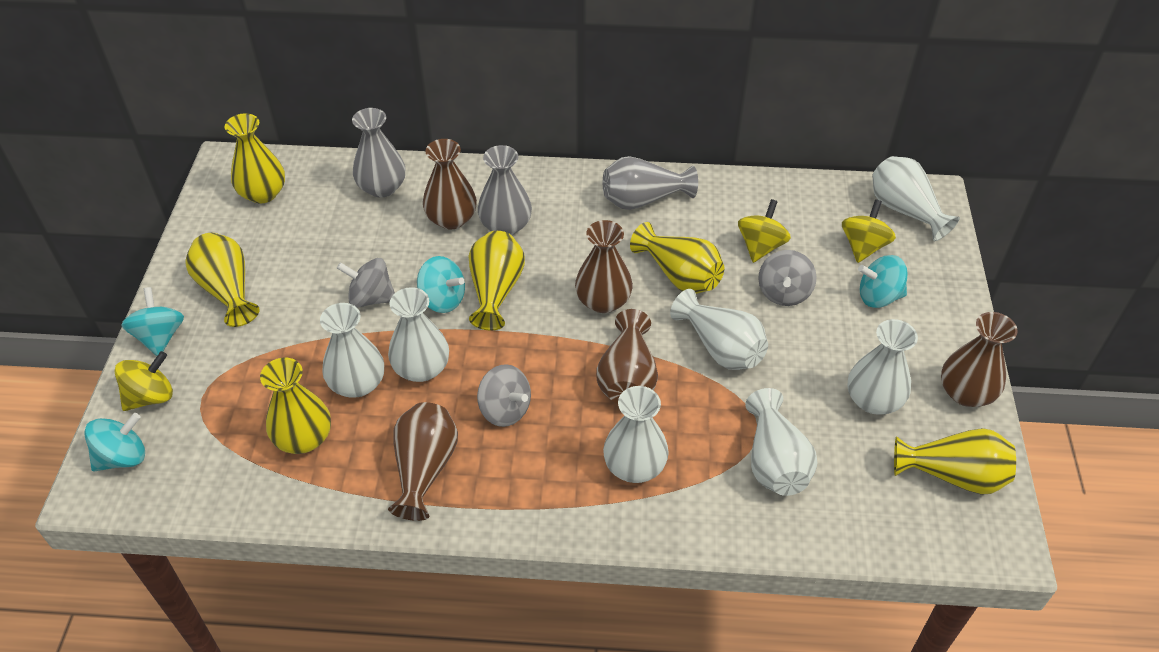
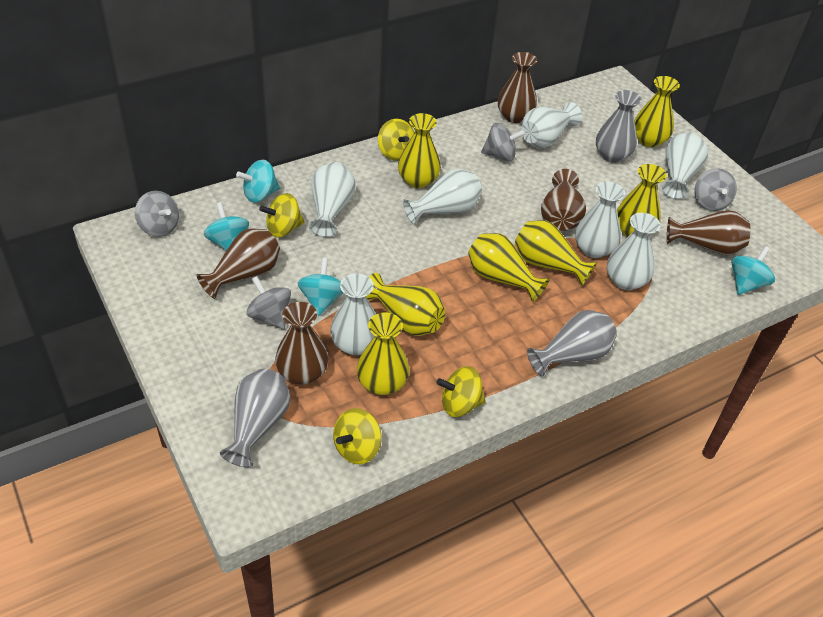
grey spinning top: [337,258,395,308] [477,364,531,427] [758,250,817,306] = 3 -> [135,191,179,237] [246,276,291,330] [481,123,525,161] [695,168,737,211] = 4
yellow spinning top: [114,351,173,411] [738,199,791,263] [842,199,896,263] = 3 -> [259,193,304,237] [333,408,382,464] [378,119,414,161] [436,366,486,417] = 4
yellow vase: [185,233,260,327] [225,113,285,203] [260,358,331,454] [468,231,525,331] [630,222,724,294] [894,428,1016,495] = 6 -> [357,312,410,395] [366,273,445,336] [398,113,441,188] [468,233,550,303] [515,220,597,286] [617,164,667,237] [634,76,680,147] = 7

